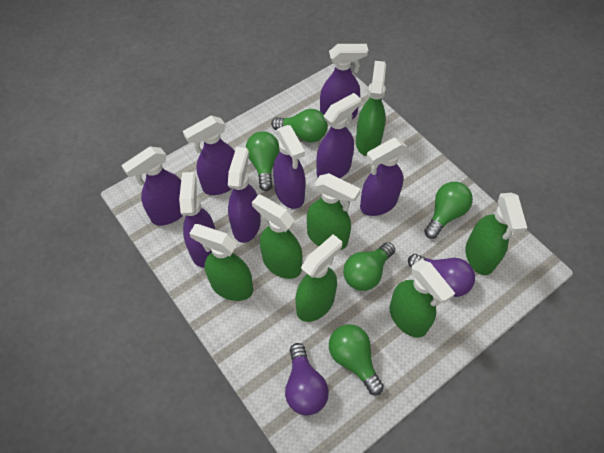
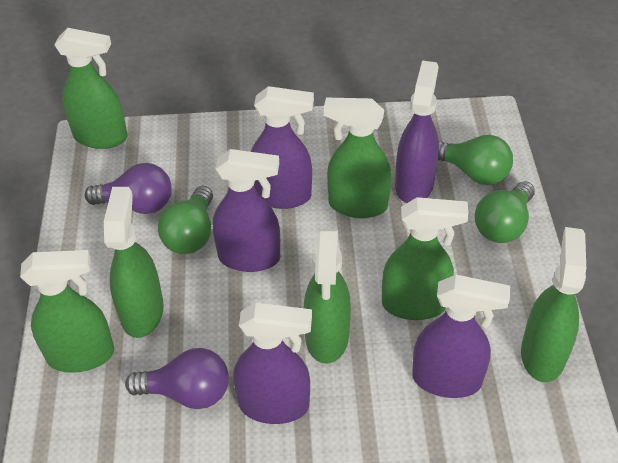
green light bulb: [246,131,280,191] [271,109,328,142] [329,324,384,396] [343,242,395,291] [424,182,473,239] = 5 -> [158,186,213,254] [438,135,513,185] [474,181,535,243] = 3
purple spray bottle: [121,146,183,226] [179,172,216,267] [183,116,235,195] [228,147,261,243] [273,125,306,209] [316,93,361,178] [320,44,368,119] [360,138,407,216] = 8 -> [213,149,280,272] [233,303,312,424] [251,86,314,209] [395,60,439,203] [412,275,510,398] = 5

